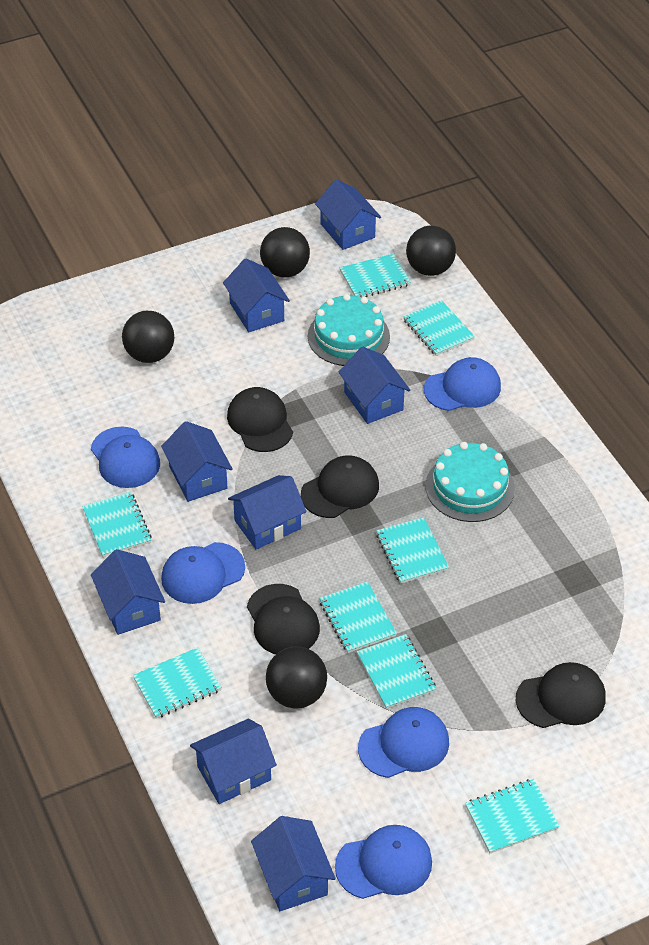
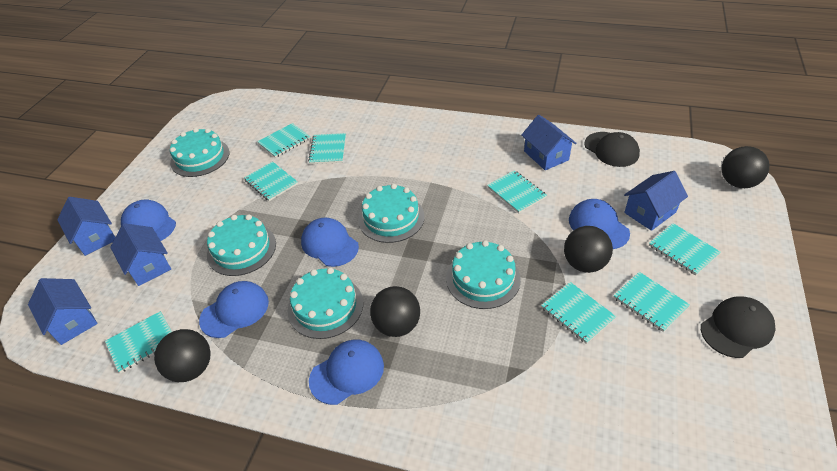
black cap: [227,387,293,452] [247,584,320,654] [301,455,379,518] [516,662,606,728] = 4 -> [584,132,640,167] [701,297,776,358] = 2
blue house: [91,549,165,635] [161,421,233,502] [190,718,277,804] [223,258,290,332] [228,475,307,549] [251,816,336,911] [315,179,381,250] [339,347,411,424] = 8 -> [28,278,98,345] [57,197,115,256] [110,223,171,286] [521,115,577,170] [624,171,688,231] = 5
turquoise cake: [308,294,390,366] [425,442,515,522] = 2 -> [170,128,230,177] [207,214,276,276] [288,268,363,339] [358,184,424,243] [446,240,521,309] = 5

